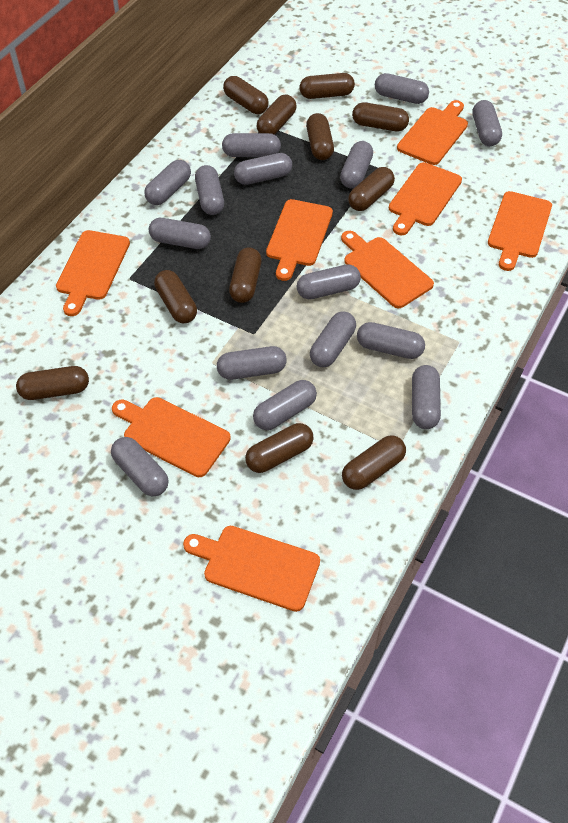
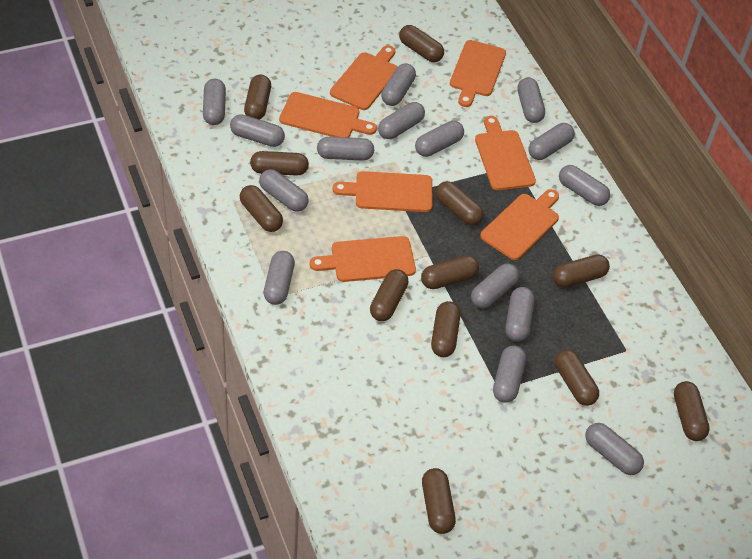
brown capsule: [16,366,89,400] [154,270,197,323] [223,76,269,114] [229,248,262,303] [245,423,314,473] [256,94,297,135] [300,73,355,99] [306,113,334,160] [342,435,406,490] [348,167,395,211] [352,102,409,131] = 11 -> [240,185,283,232] [244,75,271,120] [250,151,309,176] [370,269,409,321] [399,25,444,62] [421,255,479,289] [422,468,456,534] [431,301,460,357] [436,181,484,226] [553,254,610,288] [555,349,599,406] [674,381,710,441] = 12
orange cutting board: [56,230,130,316] [112,397,231,477] [183,526,320,612] [266,199,333,281] [341,231,434,308] [389,162,462,235] [397,100,468,165] [488,191,552,271] = 8 -> [279,92,377,138] [310,236,416,282] [330,45,397,110] [332,171,432,212] [450,40,506,107] [475,116,536,190] [480,189,559,260] = 7

